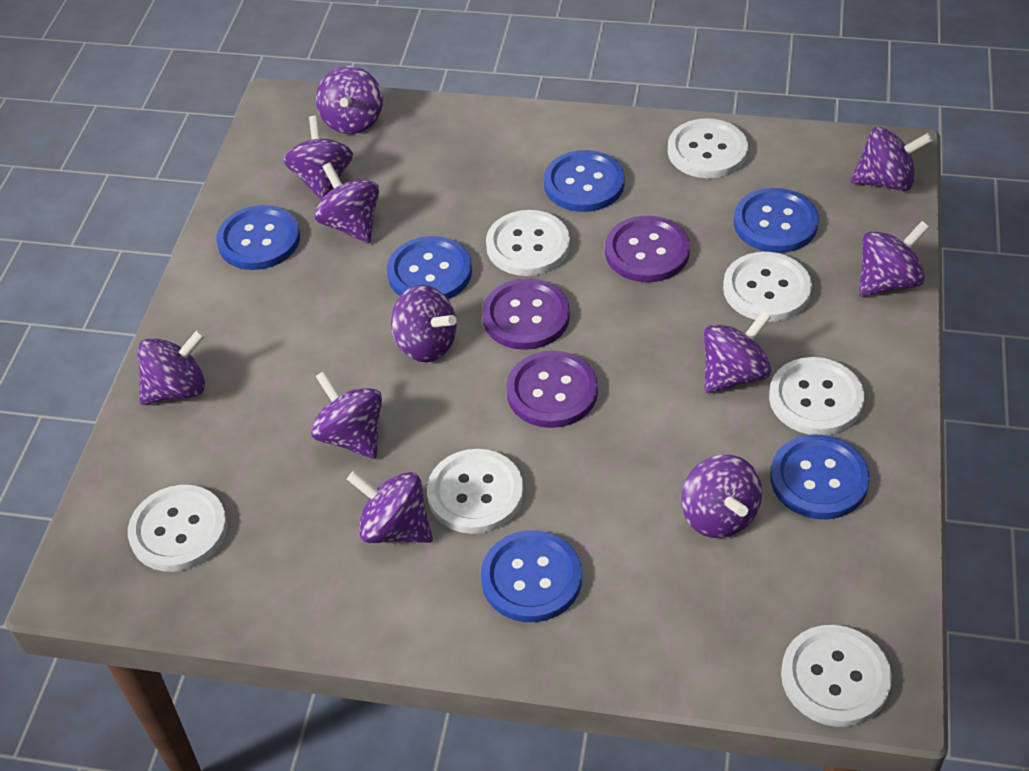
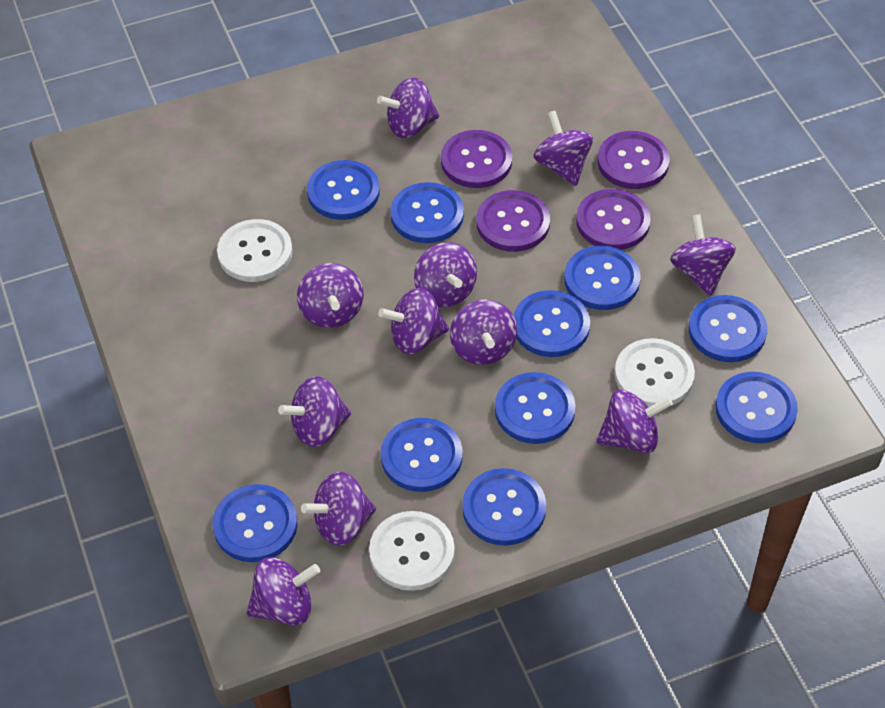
blue button: [216,205,300,270] [387,236,472,299] [481,530,582,622] [544,150,625,212] [734,188,819,253] [770,434,870,519] = 6 -> [213,484,298,562] [307,160,380,220] [381,418,463,492] [390,182,464,243] [462,468,546,546] [495,372,575,444] [513,290,590,357] [564,246,641,310] [688,295,767,362] [716,372,798,443] = 10
purple button: [482,278,570,350] [506,351,598,428] [605,216,690,282] = 3 -> [441,130,512,188] [476,190,550,252] [576,189,651,250] [598,131,670,189] = 4
white button: [128,485,227,572] [427,449,524,534] [486,210,570,276] [668,118,748,178] [723,252,812,322] [769,357,864,435] [781,625,892,727] = 7 -> [217,219,293,282] [369,511,455,591] [615,338,695,407] = 3

